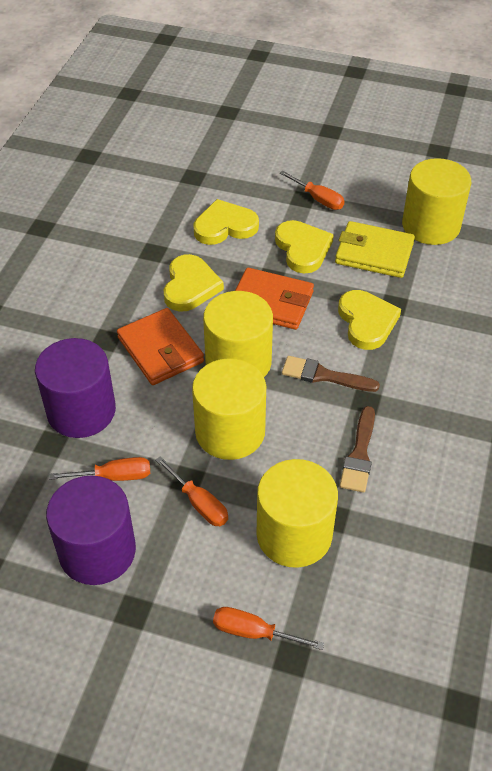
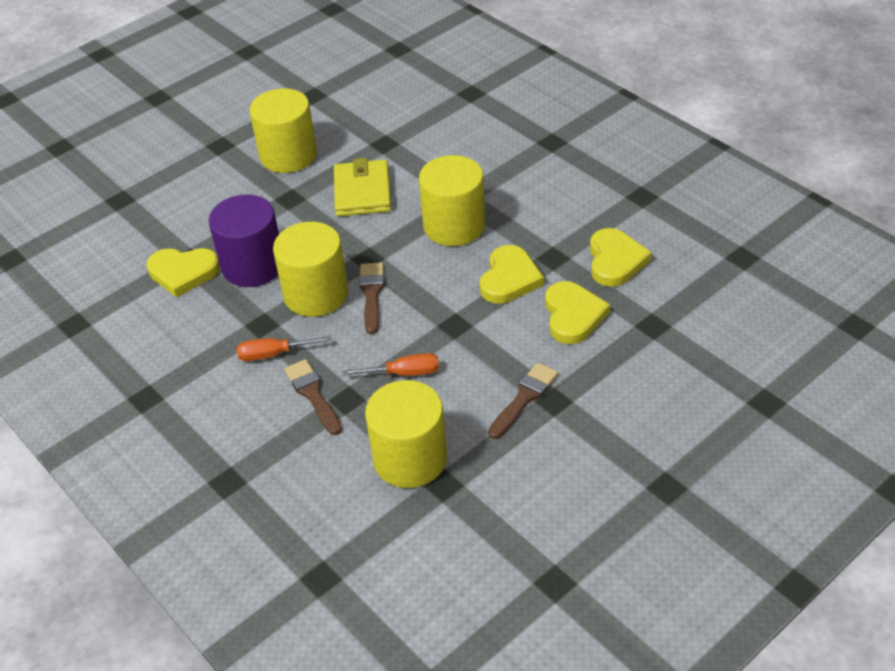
brown brush: [282,356,380,392] [340,406,375,493] = 2 -> [284,359,342,435] [359,262,384,334] [488,363,558,439] = 3
orange screwdriver: [49,457,150,481] [156,456,228,526] [213,607,324,650] [279,170,345,210] = 4 -> [237,336,331,361] [343,353,439,376] = 2
orange wallet: [117,308,204,385] [235,268,314,330] = 2 -> none = 0
purple cylinder: [35,338,116,438] [46,475,136,585] = 2 -> [209,194,279,287] = 1

